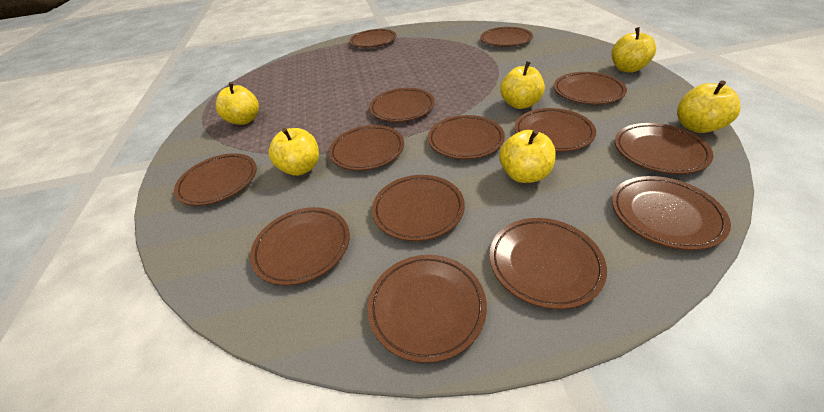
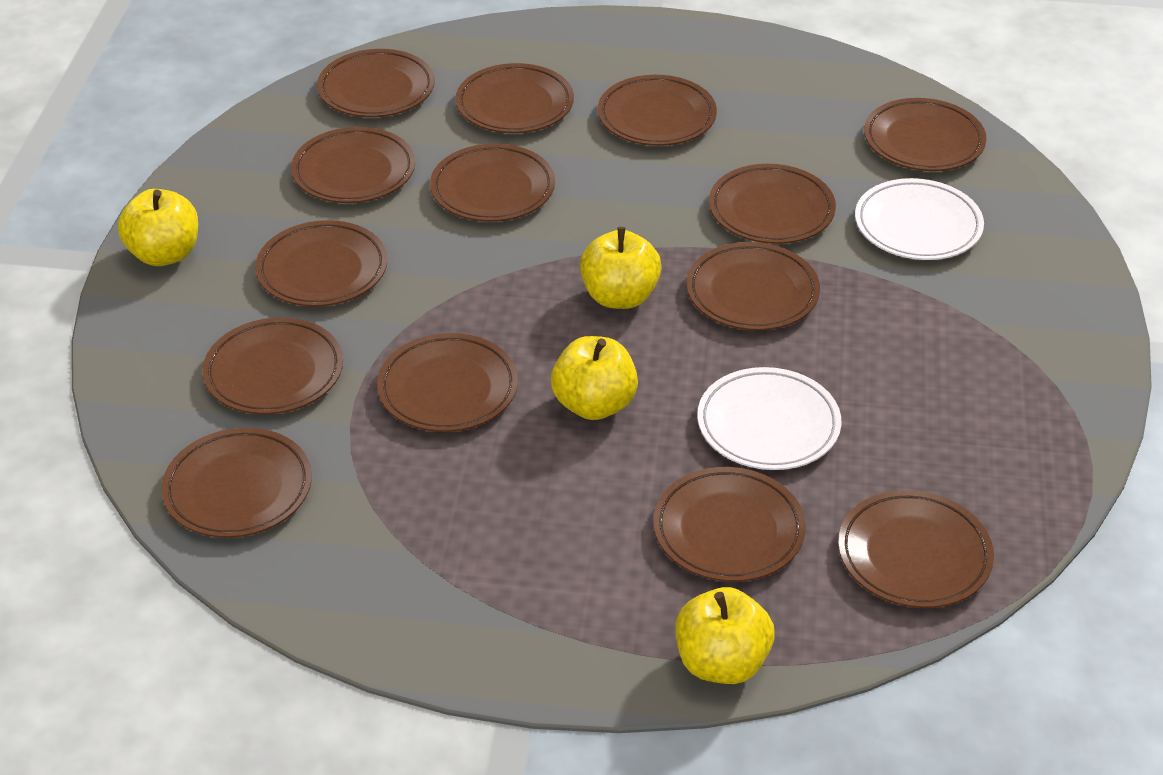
white plate: none = 0 -> [697,367,841,470] [855,178,984,260] = 2
yellow apple: [216,82,259,125] [268,128,319,176] [499,129,556,183] [500,61,545,109] [611,27,656,73] [677,80,741,133] = 6 -> [118,189,198,266] [551,336,638,420] [580,227,662,309] [675,587,775,684] = 4

